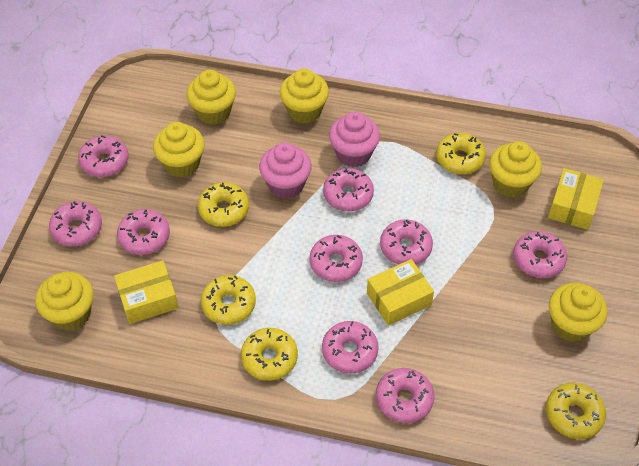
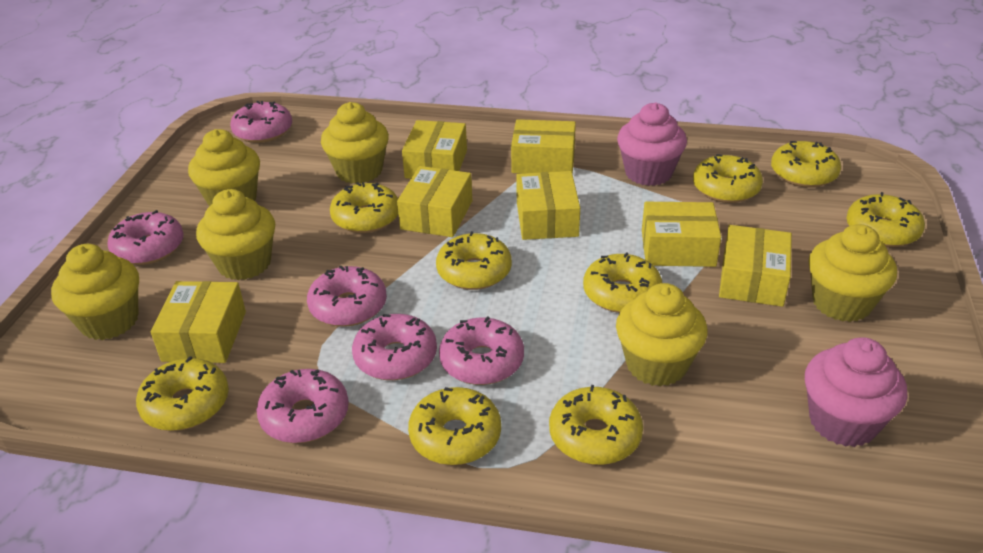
pink donut: [49,201,102,247] [78,135,129,177] [117,209,170,255] [310,235,363,282] [322,321,379,374] [323,168,374,212] [376,368,434,423] [380,219,433,265] [513,231,567,278] = 9 -> [107,210,184,265] [230,101,292,143] [257,369,349,443] [307,266,387,327] [352,314,437,380] [439,316,524,385] = 6
yellow box: [114,260,179,324] [367,259,434,326] [548,168,604,230] = 3 -> [151,281,246,363] [397,166,472,237] [402,120,467,179] [511,119,576,175] [516,171,580,240] [642,202,721,267] [719,225,792,307] = 7
yellow donut: [198,182,249,227] [201,275,256,325] [241,328,298,381] [436,133,486,174] [546,383,606,439] = 5 -> [136,356,229,431] [330,182,398,233] [408,387,501,465] [436,231,512,290] [549,385,643,465] [583,252,662,313] [693,154,763,203] [771,141,841,188] [847,192,925,247] = 9

